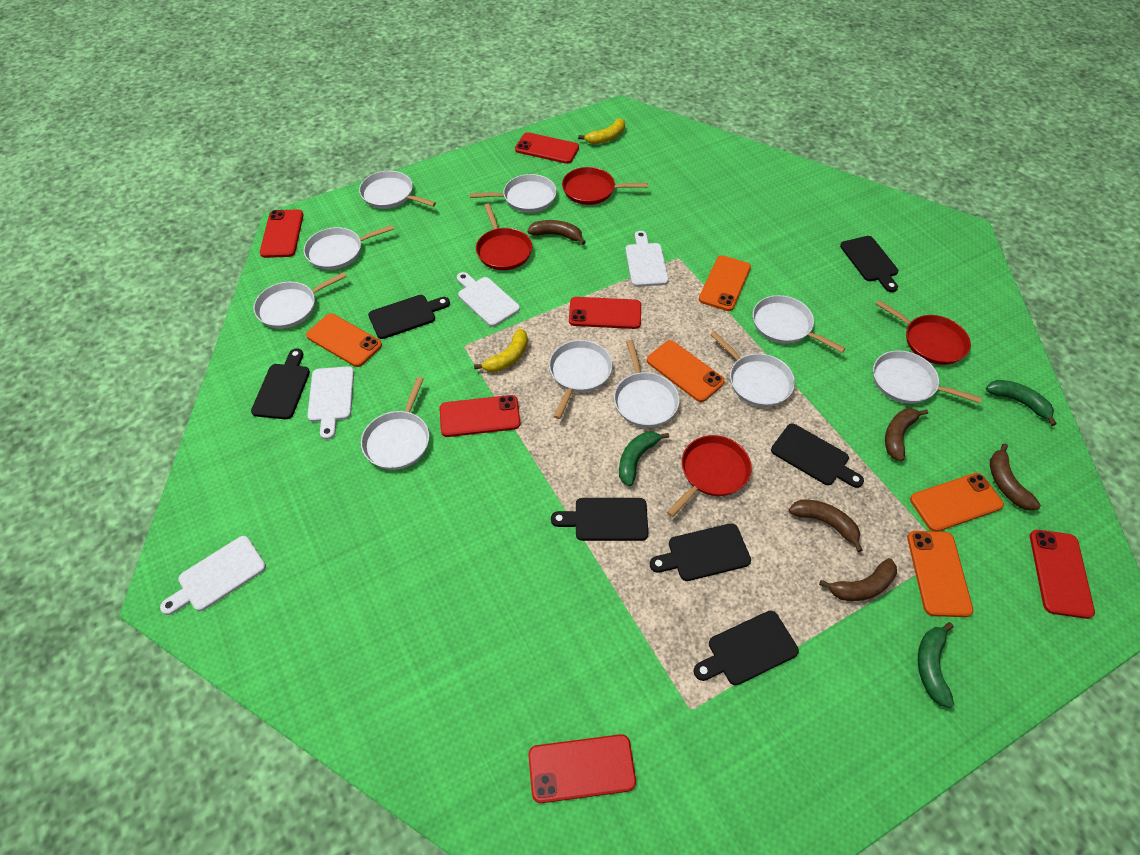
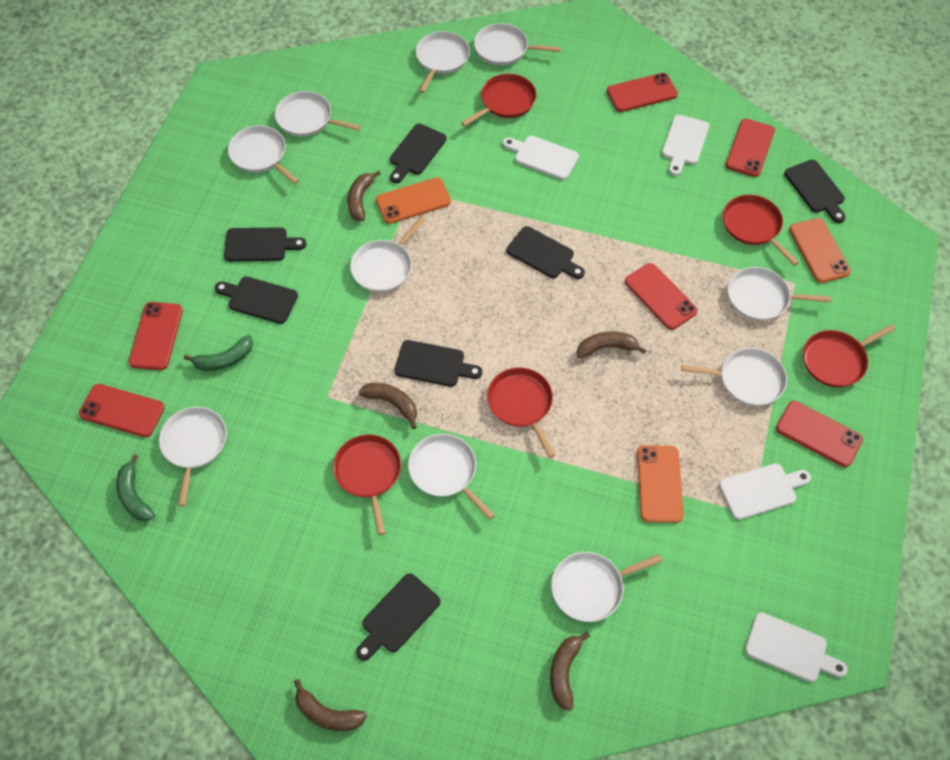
green banana: [619,431,669,486] [918,622,954,708] [986,380,1057,426] = 3 -> [116,454,155,522] [184,335,253,371] = 2
orange phone: [306,314,382,367] [647,340,725,402] [699,255,751,311] [907,531,973,617] [910,473,1004,531] = 5 -> [376,178,451,224] [637,445,684,523] [789,218,851,283] = 3
red pan: [476,204,532,270] [562,167,648,205] [667,435,752,517] [876,300,971,365] = 4 -> [333,435,401,535] [461,74,537,126] [487,368,556,458] [723,195,799,266] [803,324,896,387] = 5
yellow banana: [474,328,528,372] [578,118,625,144] = 2 -> none = 0

